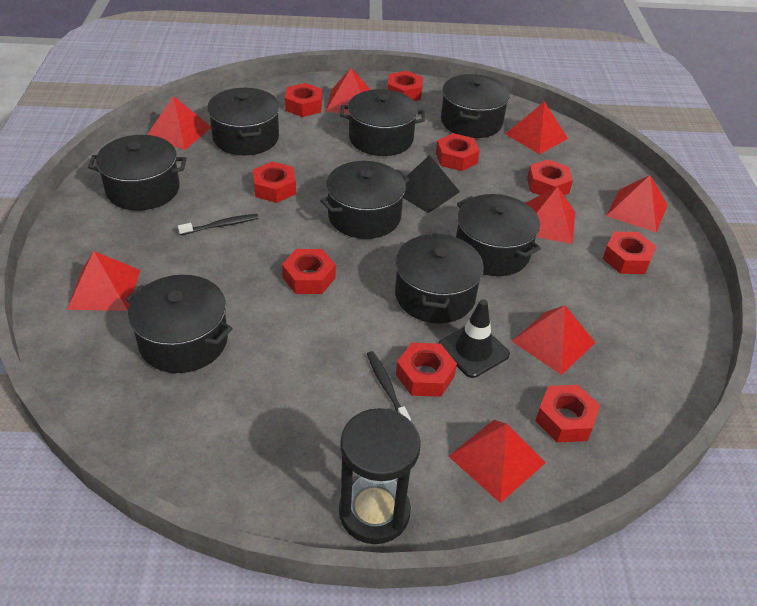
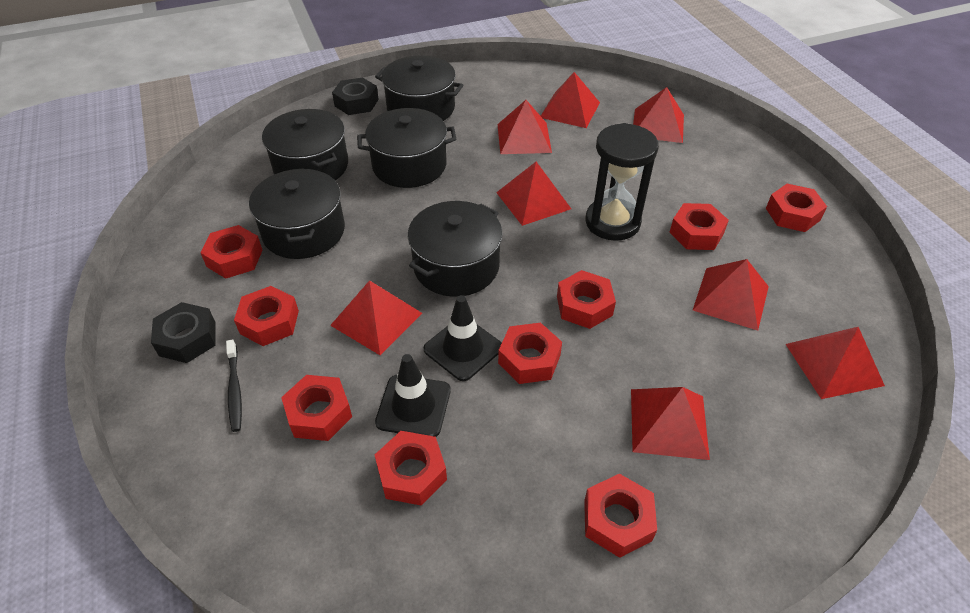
black nut: none = 0 -> [151,302,216,363] [332,77,379,115] = 2
black pot: [88,135,187,211] [126,275,233,373] [207,88,279,155] [320,161,410,239] [340,89,425,156] [395,233,484,323] [441,74,510,138] [456,194,541,276] = 8 -> [249,168,345,259] [262,109,348,180] [357,108,456,188] [375,55,463,121] [408,201,503,297] = 5
black pyramid: [403,155,460,213] = 1 -> none = 0
black toothbrush: [178,214,259,235] [367,351,411,421] = 2 -> [226,339,242,432] = 1
black traffic cone: [439,299,510,378] = 1 -> [375,354,451,437] [424,295,502,381] = 2

